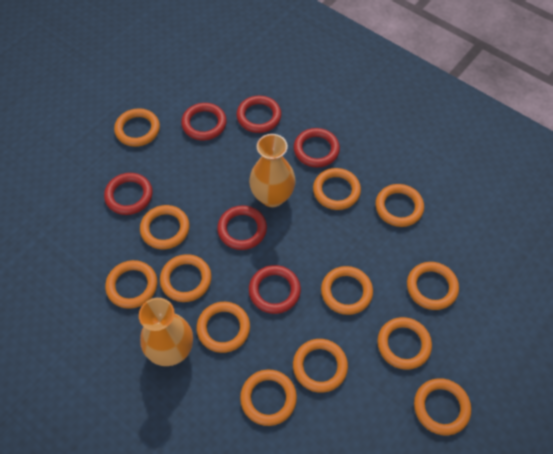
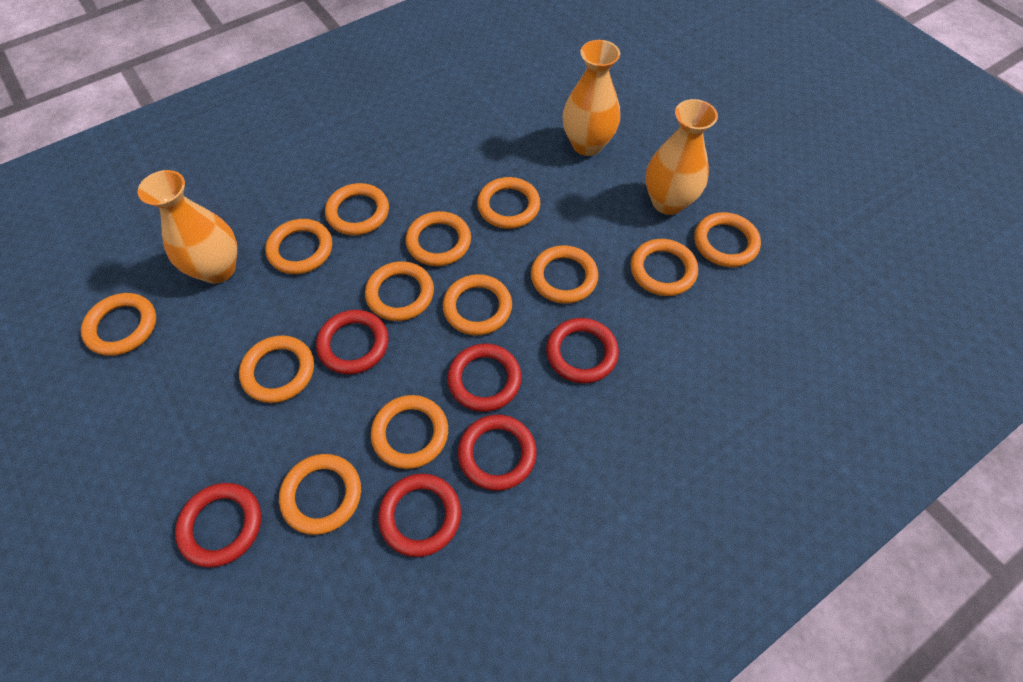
orange vase: [139,298,193,366] [249,134,296,207] = 2 -> [138,170,237,284] [563,40,620,156] [645,99,718,215] = 3

